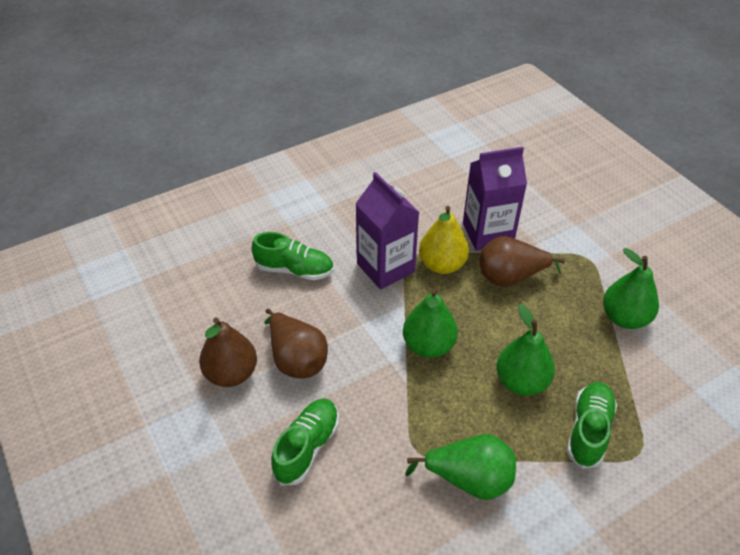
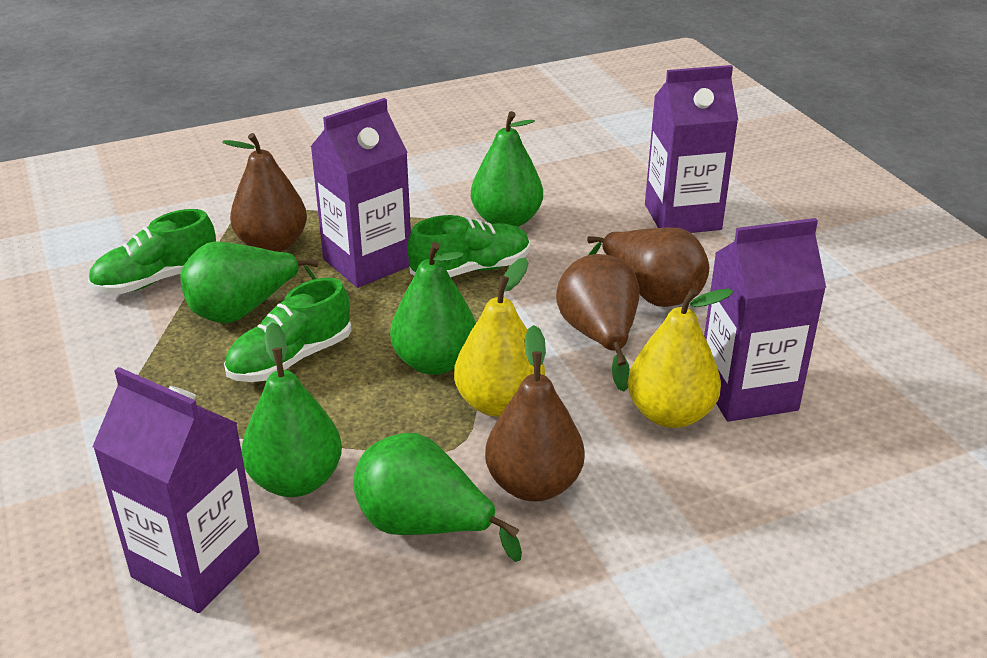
brown pear: [199,317,257,387] [264,308,328,379] [480,236,565,287] = 3 -> [222,133,307,252] [485,325,585,502] [556,254,640,392] [587,227,709,307] = 4
green pear: [403,289,458,358] [405,434,516,500] [496,304,555,396] [603,248,659,329] = 4 -> [180,241,319,323] [241,322,342,497] [353,433,522,562] [390,242,476,375] [471,111,543,227] = 5
purple carton: [355,172,419,289] [463,147,527,251] = 2 -> [92,367,260,613] [310,98,411,288] [645,65,738,233] [704,218,826,422] = 4
yellow pear: [419,206,469,274] = 1 -> [454,257,545,417] [628,288,733,428] = 2

